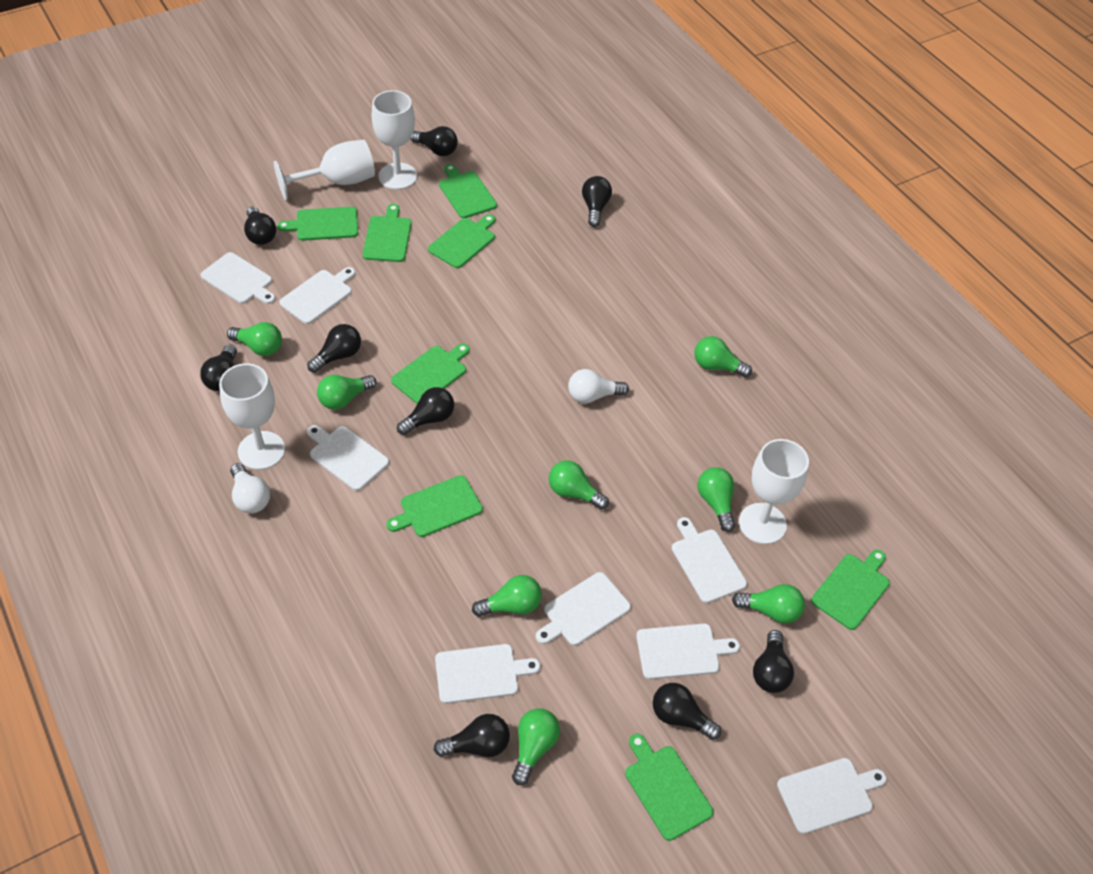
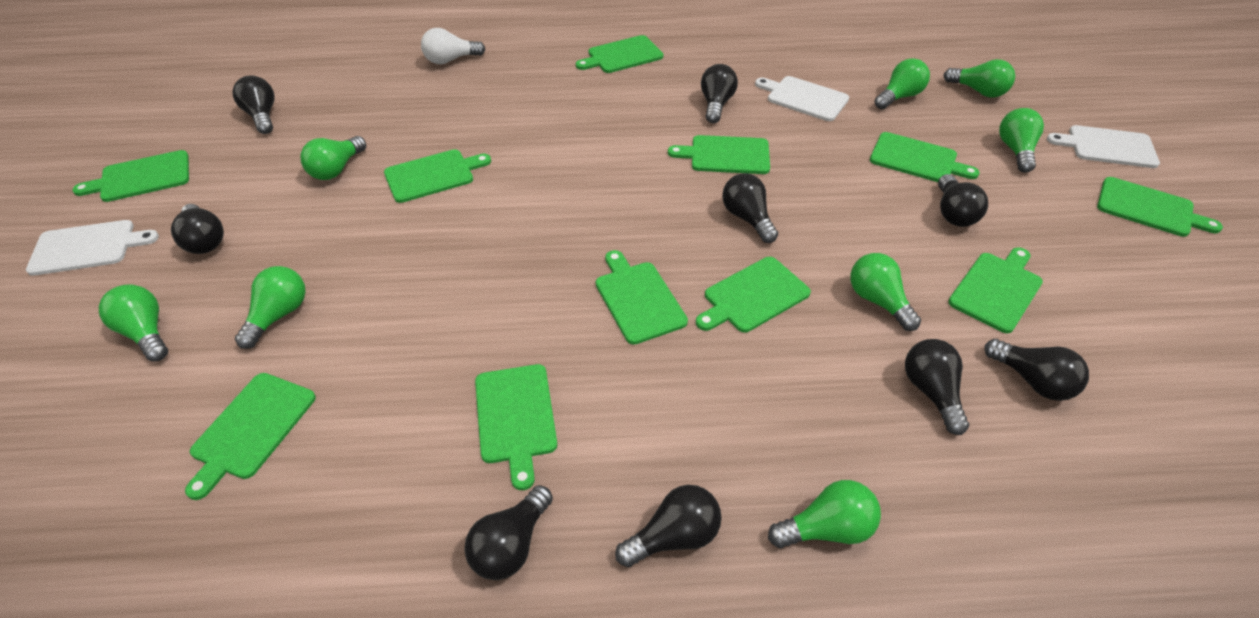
green cutting board: [277,207,358,241] [362,204,412,262] [386,475,483,537] [391,344,470,404] [428,215,495,268] [439,164,497,218] [625,734,714,841] [811,549,890,630] = 8 -> [72,150,189,202] [185,373,316,500] [384,149,491,203] [475,364,557,490] [576,35,663,73] [596,250,688,345] [668,135,770,174] [696,257,811,333] [870,132,979,182] [948,247,1043,333] [1097,177,1223,237] = 11
white cutting board: [200,252,275,304] [279,267,355,324] [307,425,389,491] [435,644,540,704] [536,572,631,646] [636,624,740,679] [672,517,747,603] [777,758,887,834] = 8 -> [26,220,159,276] [755,76,849,121] [1047,125,1160,168] = 3
white goblet: [219,363,285,470] [274,140,375,200] [372,90,417,190] [739,439,809,544] = 4 -> none = 0
white light bulb: [230,463,270,513] [568,369,629,403] = 2 -> [421,28,485,64] = 1

